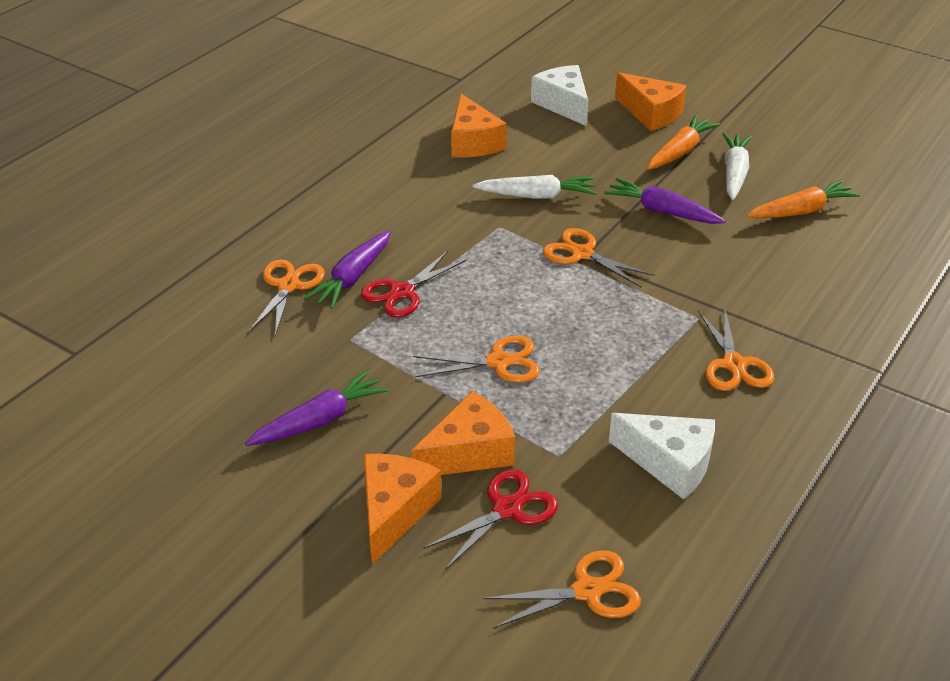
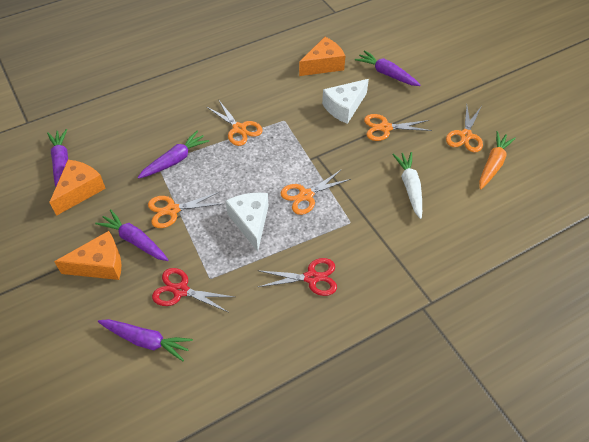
orange carrot: [647,115,720,170] [747,180,861,218] = 2 -> [479,131,516,190] = 1
orange cheese: [363,454,442,564] [411,391,515,475] [451,94,507,158] [615,72,686,131] = 4 -> [49,160,106,216] [54,231,121,280] [299,37,345,76] = 3
purple carrot: [245,370,389,446] [304,231,391,309] [604,178,726,224] = 3 -> [47,129,68,186] [95,209,168,261] [98,319,193,361] [138,131,209,179] [355,50,420,86] = 5
white carrot: [473,175,596,199] [723,133,752,200] = 2 -> [392,152,422,219] = 1

